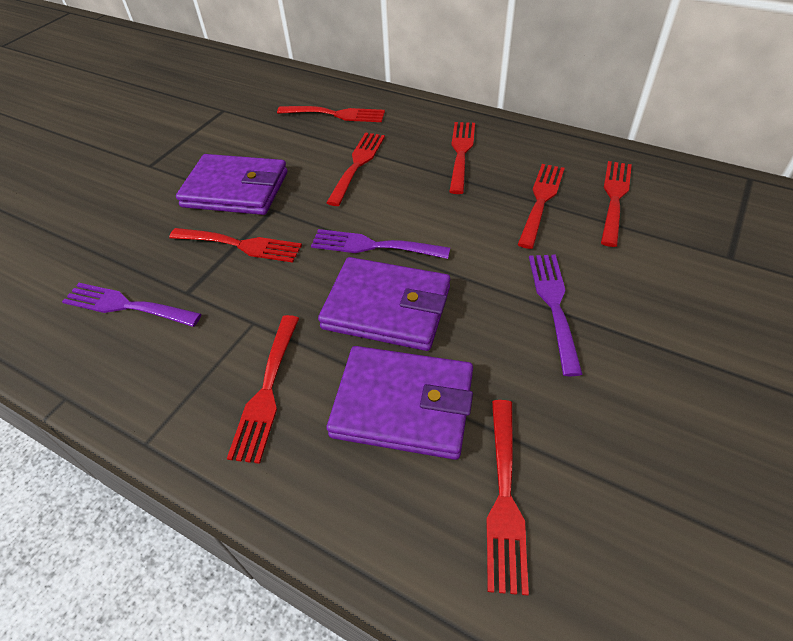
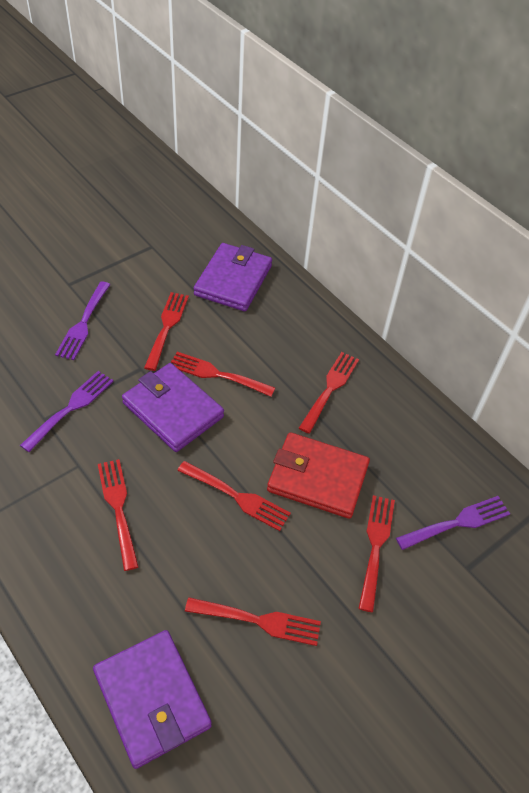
red fork: [169,228,302,263] [227,315,299,464] [277,106,385,122] [326,132,385,206] [449,122,475,194] [487,400,529,596] [517,164,565,249] [601,161,632,247] = 8 -> [98,459,139,571] [144,292,189,371] [171,352,275,397] [177,461,291,531] [185,597,321,646] [299,352,359,434] [358,495,395,612] = 7
red wallet: none = 0 -> [267,432,370,519] = 1

